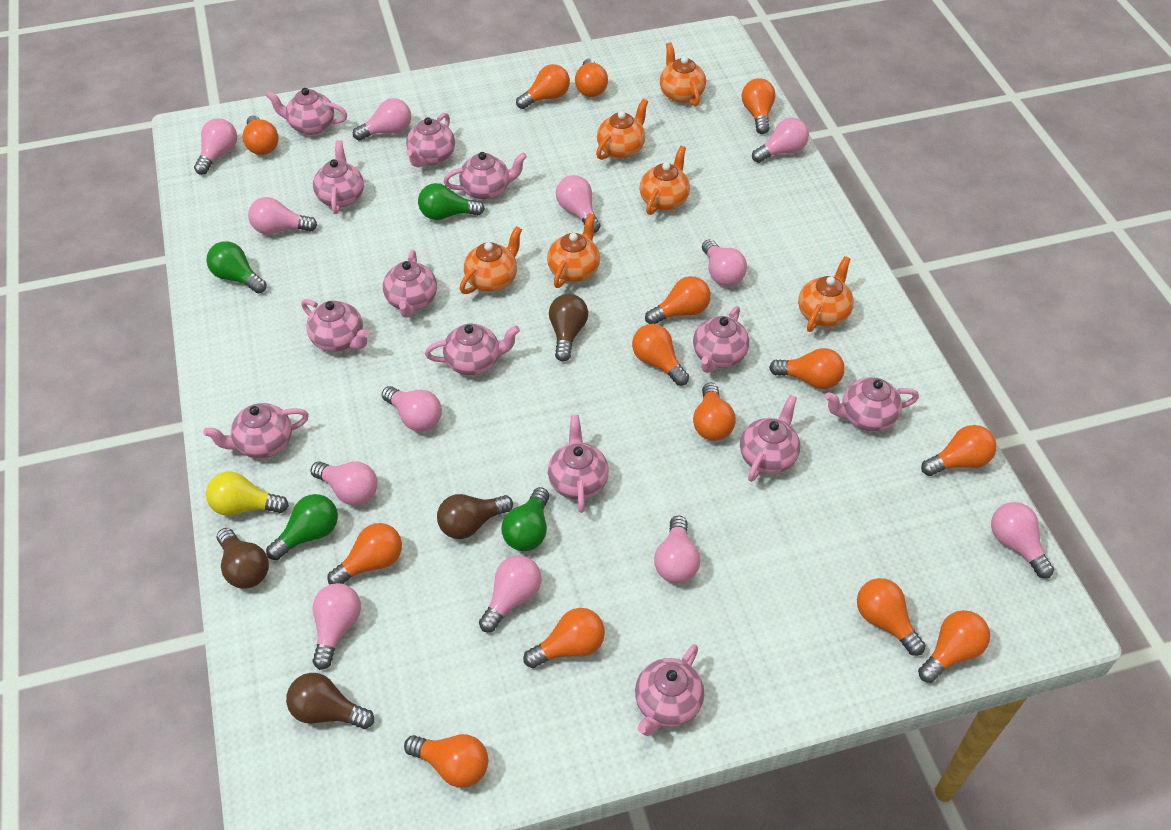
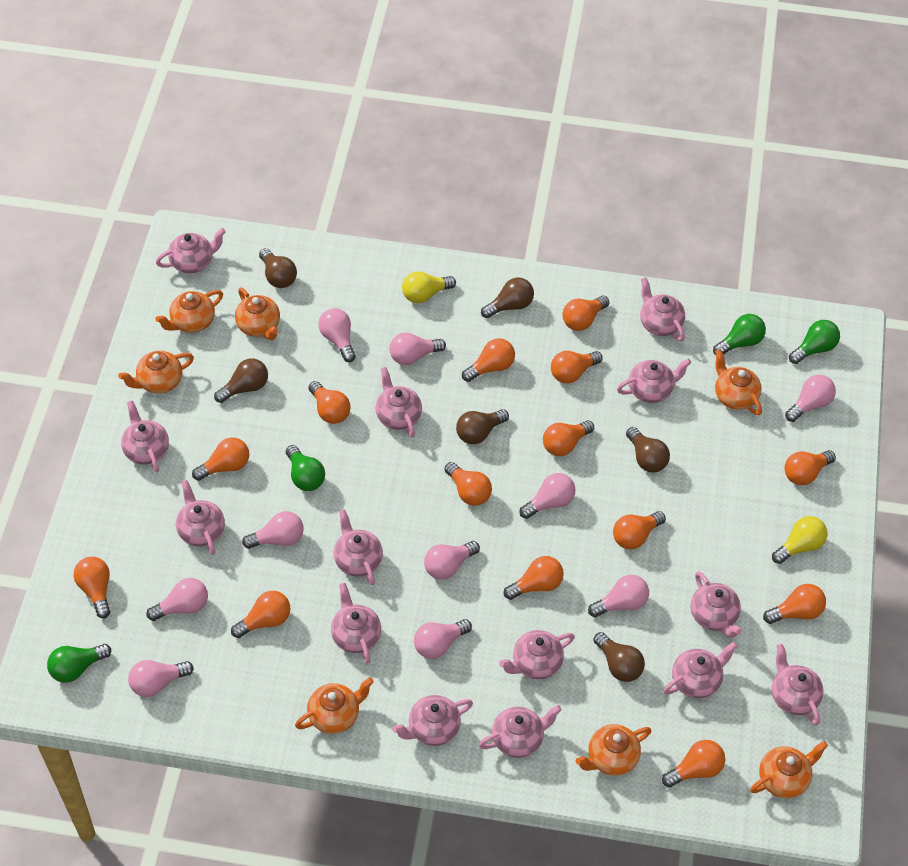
brown light bulb: [217,528,269,589] [286,673,374,729] [437,494,513,539] [549,294,588,362] = 4 -> [214,359,268,403] [259,248,297,288] [456,409,509,444] [481,277,534,318] [593,632,645,682] [626,427,670,472] = 6
orange teapot: [459,226,522,294] [547,213,600,288] [596,98,648,160] [639,146,690,215] [660,42,706,106] [798,256,854,332] = 6 -> [118,351,194,394] [156,290,223,333] [235,287,280,340] [295,677,374,734] [576,724,651,776] [715,349,762,415] [750,741,828,799] = 7
pink light bulb: [194,118,237,175] [248,197,317,234] [311,461,378,505] [312,583,361,670] [353,98,411,141] [382,386,442,432] [479,555,541,632] [556,175,601,233] [654,516,700,583] [702,239,747,286] [752,118,809,163] [991,502,1054,578] = 12 -> [128,660,194,697] [146,578,208,621] [242,511,304,549] [318,308,356,362] [390,332,446,365] [414,619,472,659] [424,541,480,580] [519,473,575,519] [588,575,649,617] [785,375,836,422] = 10
pink teapot: [203,403,309,458] [266,88,347,135] [301,299,369,352] [313,140,364,214] [383,250,437,318] [406,113,455,167] [425,324,520,376] [444,152,527,200] [548,415,609,513] [635,644,704,736] [693,306,749,373] [740,395,800,482] [825,377,919,431] = 13 -> [121,400,169,472] [156,228,226,274] [176,480,225,555] [331,583,381,664] [334,509,383,585] [376,367,422,437] [392,695,473,746] [479,705,562,758] [499,630,575,679] [617,358,691,403] [640,277,685,341] [663,642,737,698] [691,571,742,638] [772,644,824,725] = 14
yellow light bulb: [206,471,289,516] = 1 -> [402,271,456,303] [772,516,827,564] = 2

